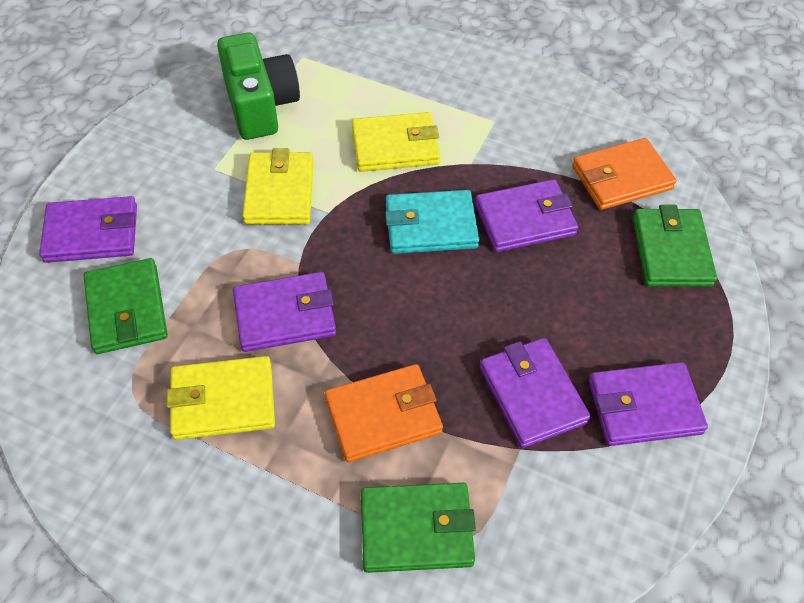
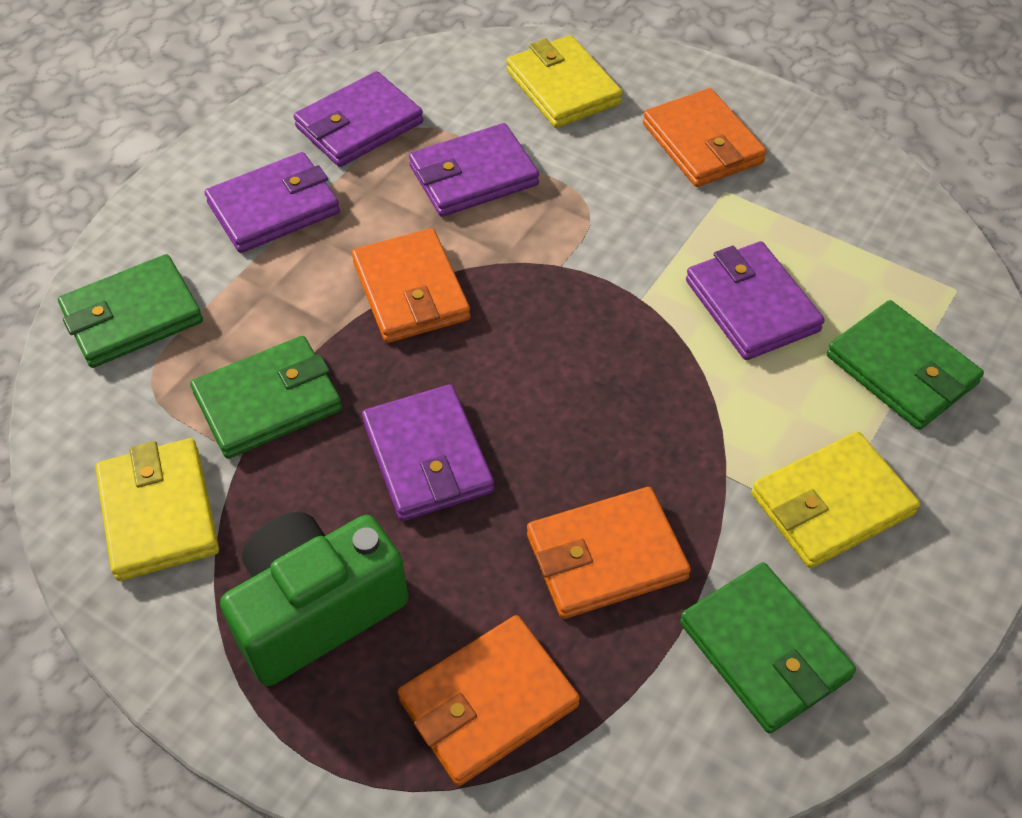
green wallet: [83,258,168,354] [361,483,476,573] [633,205,717,287] = 3 -> [58,254,203,368] [190,336,342,459] [680,563,856,734] [826,300,984,430] = 4
orange wallet: [325,364,443,462] [572,138,676,210] = 2 -> [352,228,470,343] [398,615,580,786] [527,487,691,619] [643,88,767,187] = 4
turquoise wallet: [385,190,479,254] = 1 -> none = 0

